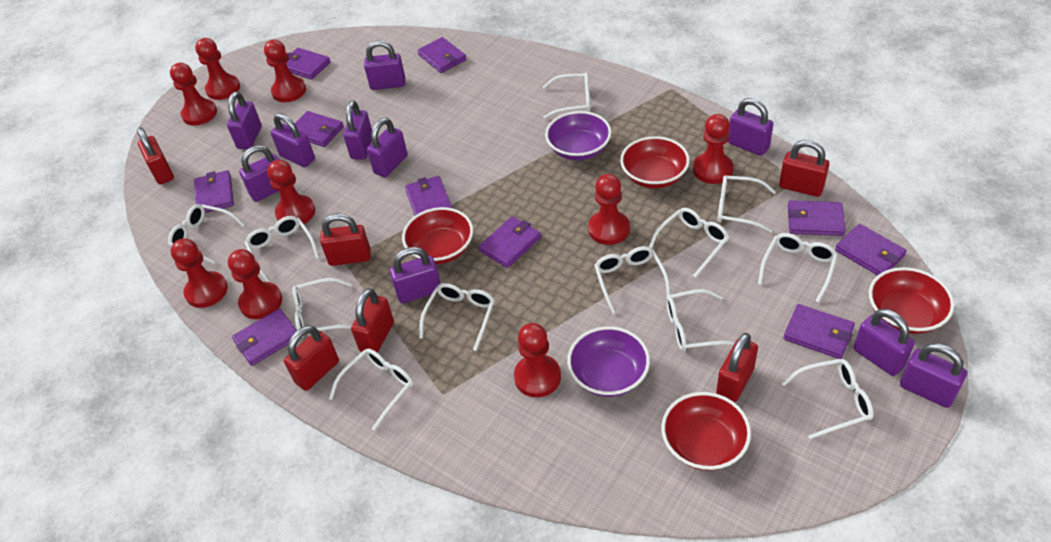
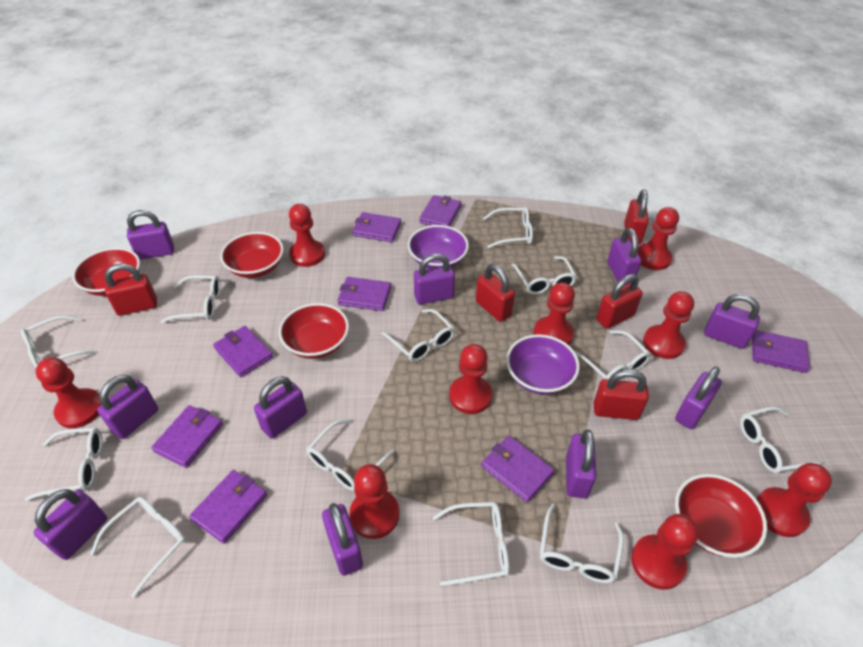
purple wallet: [194,170,234,213] [232,308,297,366] [286,48,331,80] [295,111,344,147] [405,176,452,215] [417,37,466,73] [479,216,541,268] [783,304,855,359] [788,200,846,236] [835,224,907,275] = 10 -> [151,405,223,468] [189,470,267,544] [213,326,273,377] [338,277,391,311] [352,212,401,242] [419,195,461,226] [481,435,554,503] [752,330,810,373] = 8
red padlock: [137,127,174,185] [284,325,339,391] [320,214,371,266] [351,288,394,353] [716,333,758,403] [779,140,829,197] = 6 -> [105,263,157,316] [476,264,515,322] [594,369,649,420] [596,274,643,329] [624,190,649,244] = 5

